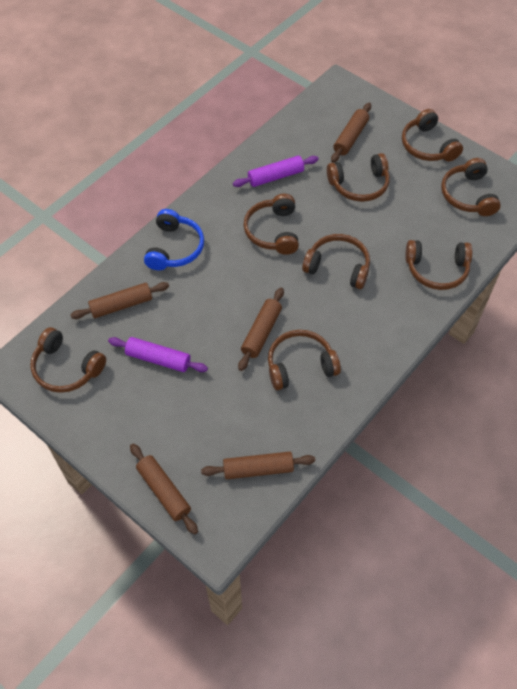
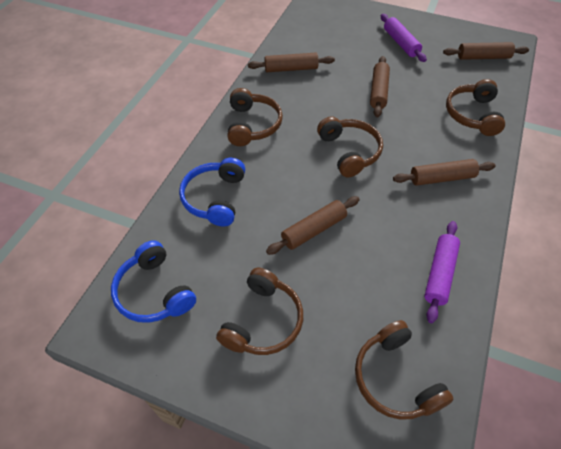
blue headphones: [144,209,204,270] = 1 -> [111,240,196,323] [179,158,245,226] = 2
brown headphones: [31,327,106,393] [244,194,299,255] [268,330,341,390] [302,234,370,289] [327,153,390,202] [402,109,463,162] [405,240,472,290] [441,158,501,216] = 8 -> [216,268,303,355] [227,88,283,146] [317,116,383,177] [355,320,454,420] [446,79,505,136] = 5

